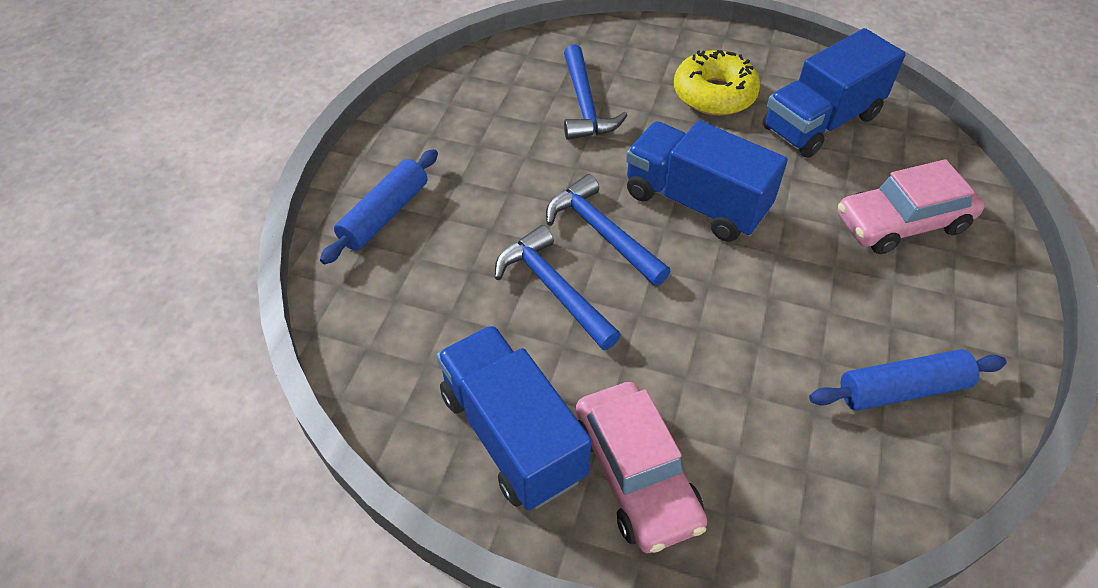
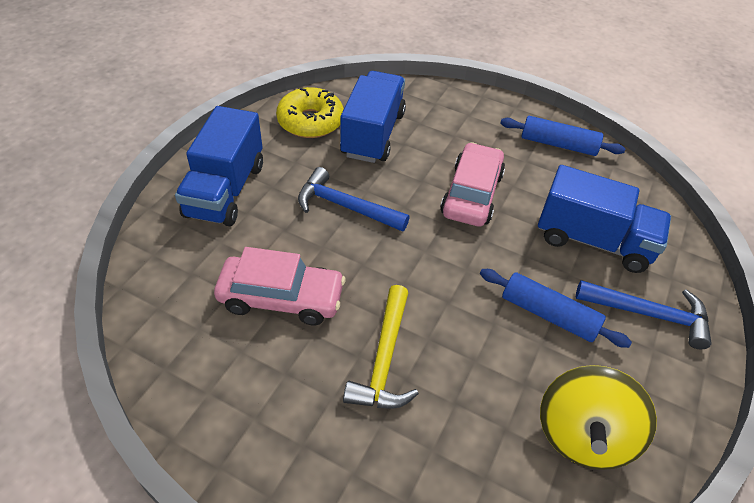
blue hammer: [495,225,621,350] [546,174,670,286] [564,44,628,140] = 3 -> [298,167,410,232] [576,280,712,349] = 2
yellow hammer: none = 0 -> [343,285,419,409] = 1
yellow spinning top: none = 0 -> [540,365,657,470] = 1

